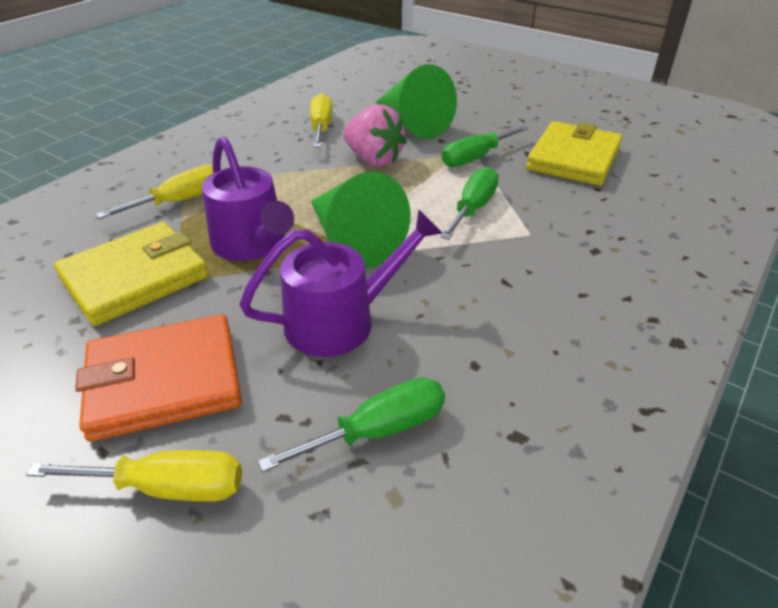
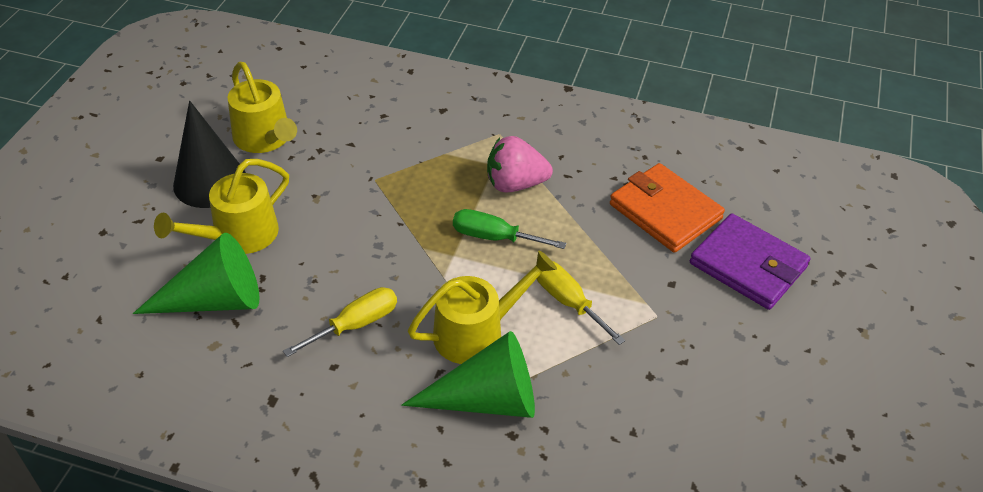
black cone: none = 0 -> [173,101,246,208] = 1
green screwdriver: [258,377,445,472] [440,167,499,240] [441,125,529,167] = 3 -> [453,209,566,249] = 1
purple wallet: none = 0 -> [690,213,811,310] = 1
purple watering can: [202,136,294,261] [239,209,443,357] = 2 -> none = 0
yellow screwdriver: [26,450,242,502] [96,165,214,219] [310,93,332,148] = 3 -> [283,287,397,357] [537,261,625,345] = 2
yellow wallet: [54,222,208,326] [526,121,623,186] = 2 -> none = 0
yellow watering can: none = 0 -> [154,159,289,254] [227,62,297,153] [408,250,557,364] = 3

